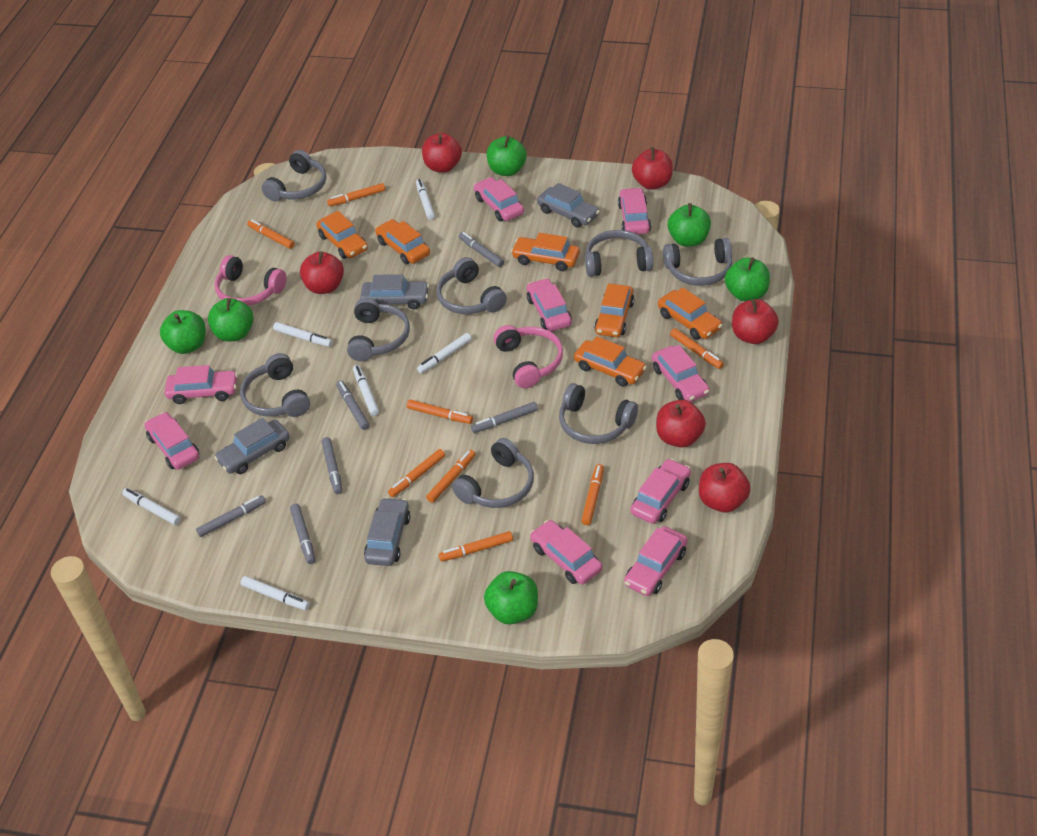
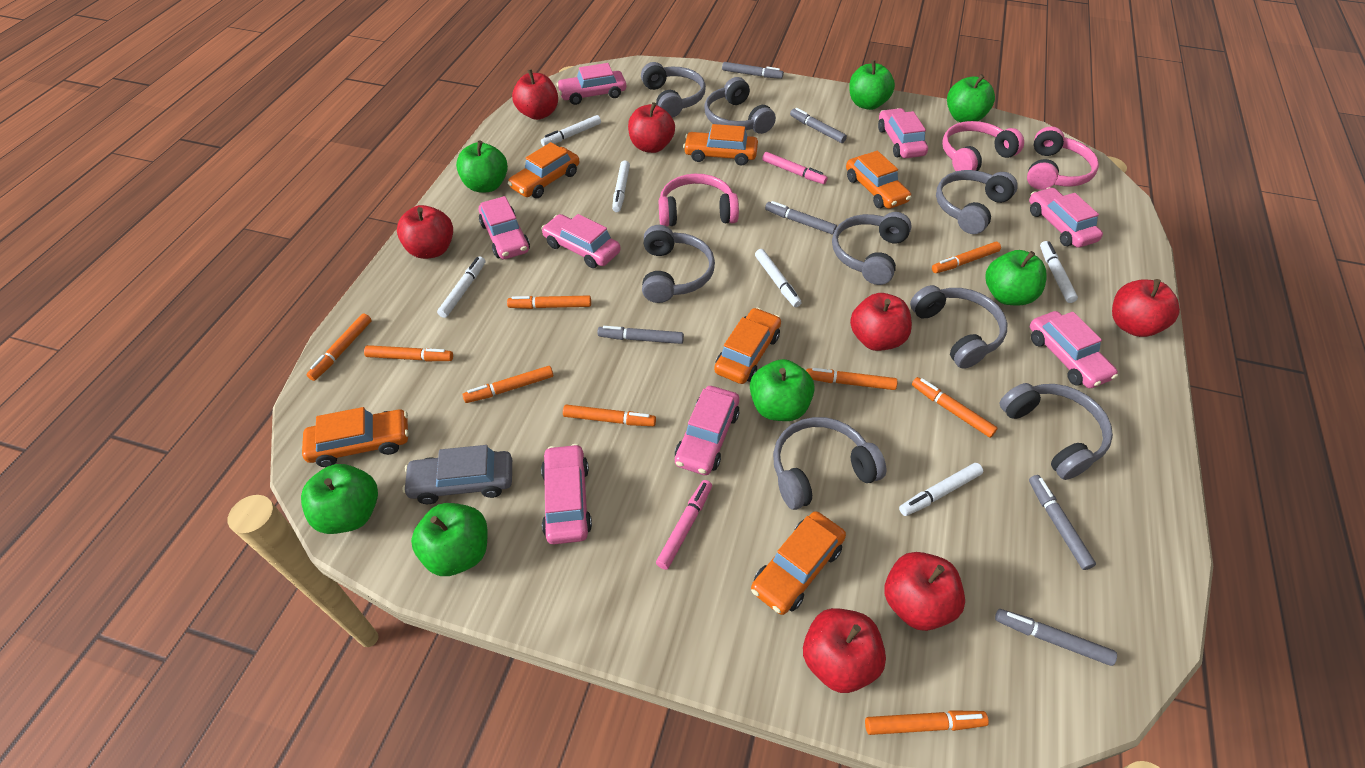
green apple: [160,310,206,354] [208,298,254,342] [484,571,538,624] [487,136,527,176] [668,203,711,247] [725,257,770,301] = 6 -> [301,464,378,534] [411,503,487,576] [456,141,508,193] [750,359,815,421] [849,60,895,110] [947,74,995,122] [986,250,1047,306] = 7
grey car: [214,418,290,474] [360,274,429,309] [364,497,410,566] [537,183,600,228] = 4 -> [402,445,512,504] = 1
orange marker: [247,219,295,249] [327,183,385,206] [388,449,445,497] [407,400,473,424] [426,450,475,503] [439,531,513,561] [581,464,604,525] [670,328,724,369] = 8 -> [307,314,372,381] [364,345,453,361] [463,366,553,403] [507,295,591,309] [563,405,656,426] [806,368,897,390] [865,710,989,735] [912,377,998,438] [932,242,1001,273] = 9
pink car: [144,412,199,470] [165,365,238,404] [474,177,524,221] [527,278,572,331] [530,520,602,585] [618,188,651,234] [624,526,687,596] [631,459,691,524] [652,345,709,402] = 9 -> [479,196,530,259] [541,214,621,268] [541,444,592,544] [557,63,626,105] [675,386,740,475] [878,108,928,158] [1029,187,1103,248] [1030,311,1118,388] = 8
pink headphones: [214,255,287,306] [493,325,563,388] = 2 -> [659,174,739,226] [942,121,1024,171] [1027,126,1099,190] = 3
pink marker: none = 0 -> [656,480,712,570] [762,152,828,184] = 2
red apple: [300,251,344,294] [422,133,462,173] [632,147,673,190] [656,400,706,448] [699,463,751,513] [732,299,779,344] = 6 -> [397,205,453,259] [512,69,558,120] [628,102,675,153] [803,608,886,693] [850,293,912,351] [884,552,965,631] [1112,279,1180,337] = 7

